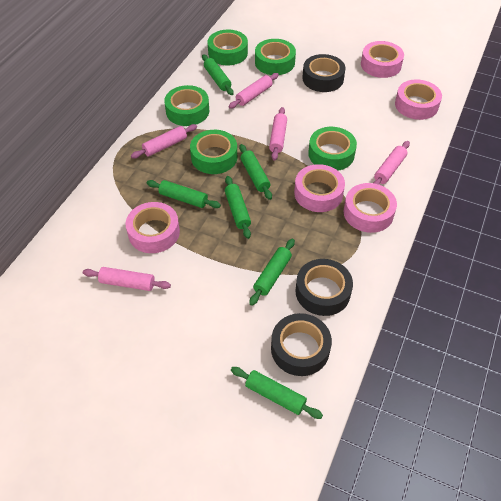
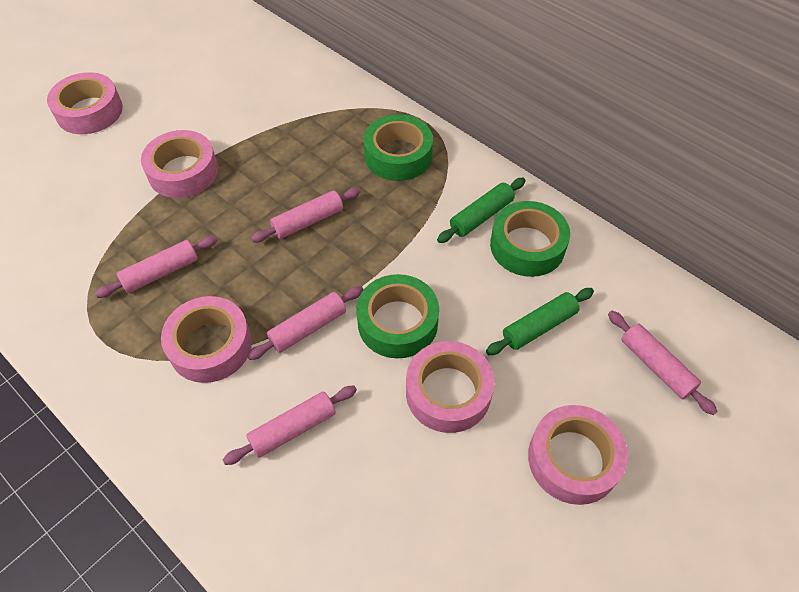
black tape: [271,313,332,376] [295,259,353,316] [302,54,345,92] = 3 -> none = 0
green rolling pin: [147,180,221,208] [202,54,234,95] [225,176,251,239] [231,367,323,419] [239,144,272,200] [249,239,295,306] = 6 -> [437,178,526,243] [486,288,594,355] = 2
green tape: [164,85,209,126] [190,130,237,174] [208,30,248,65] [255,39,296,75] [308,127,357,171] = 5 -> [356,274,439,358] [364,114,433,181] [490,201,570,277] = 3

